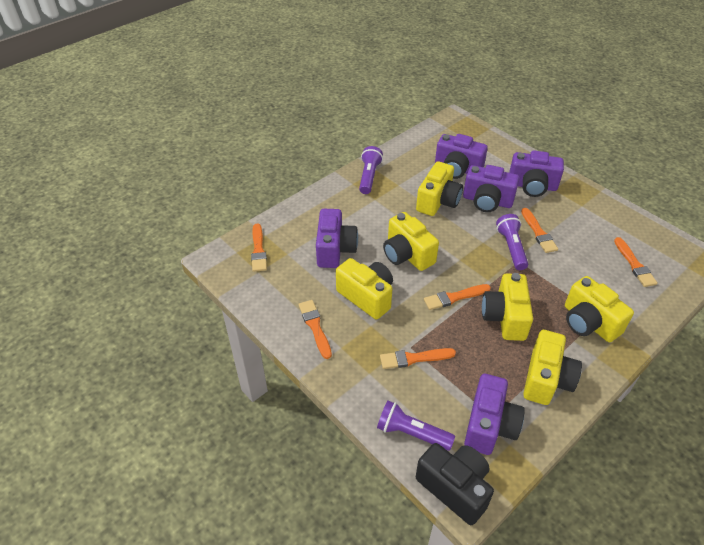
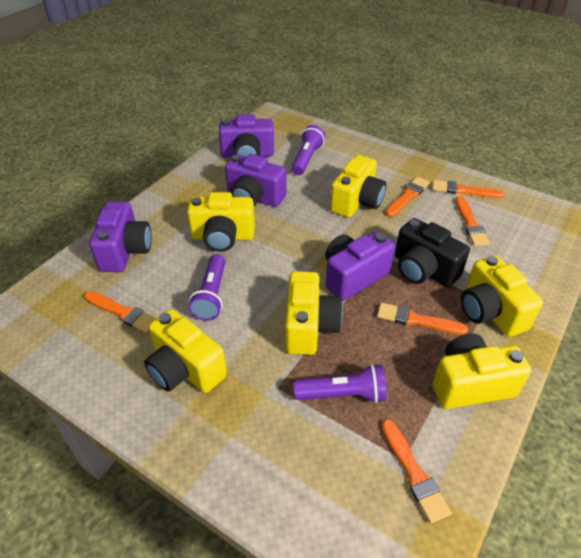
purple camera: [316,209,358,268] [435,134,488,179] [463,165,520,212] [464,374,525,455] [509,150,564,197] = 5 -> [90,202,152,272] [219,114,274,157] [225,154,287,207] [325,232,395,301] = 4

